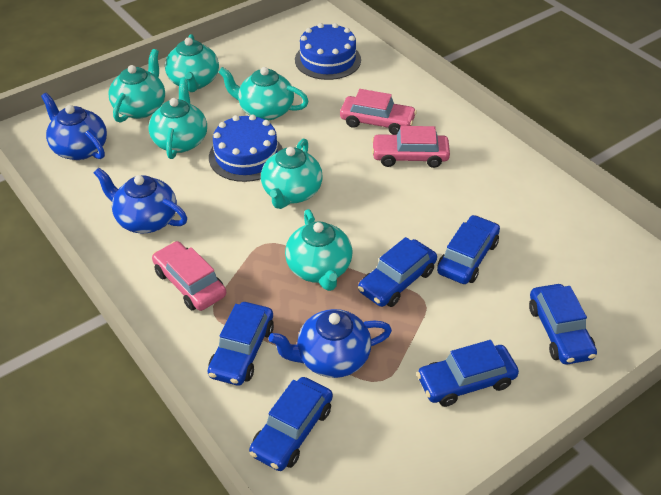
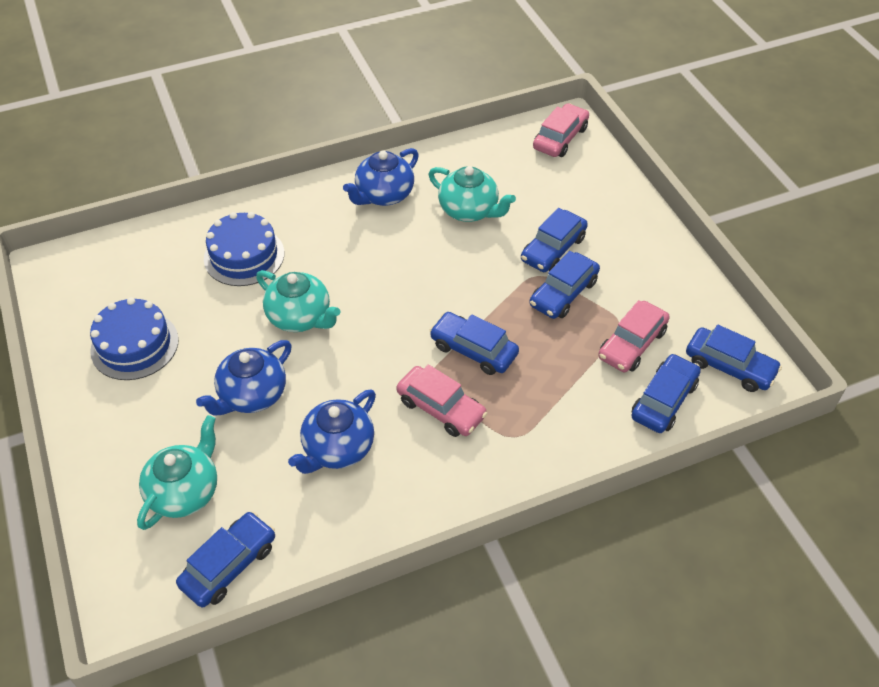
turquoise teapot: [108,49,165,123] [148,78,207,159] [165,34,219,92] [219,67,309,121] [261,139,323,209] [285,209,353,291] = 6 -> [137,415,217,530] [256,270,341,332] [429,166,516,222] = 3

